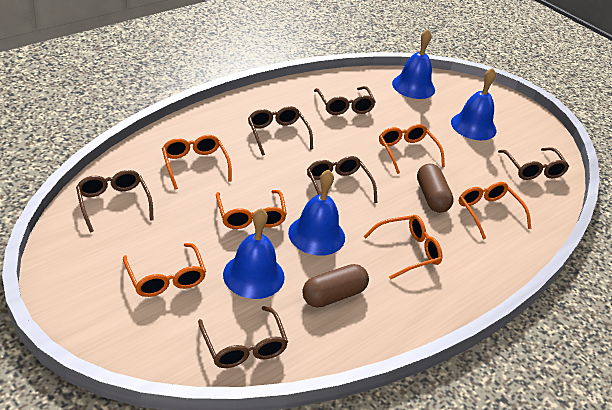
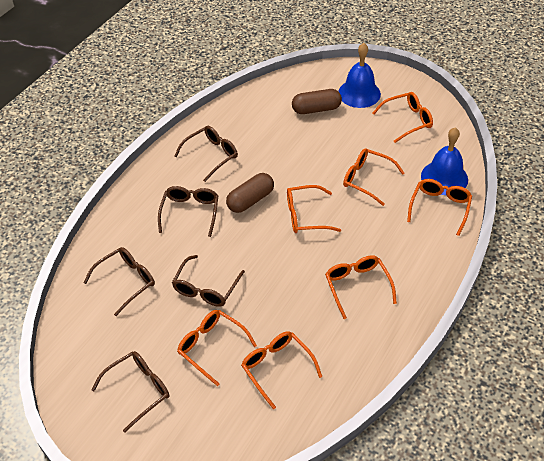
blue bell: [223,208,285,299] [288,169,345,256] [392,29,435,99] [451,68,496,140] = 4 -> [338,43,381,108] [421,127,468,195] = 2
brown glasses: [76,170,154,233] [198,306,288,368] [248,106,313,156] [307,156,377,203] [314,86,376,115] [498,148,569,180] = 6 -> [84,247,155,316] [91,351,169,433] [158,186,219,237] [172,255,245,307] [174,126,238,182] = 5
orange glasses: [123,243,206,297] [162,135,232,189] [216,190,287,229] [363,215,442,279] [379,124,445,174] [459,182,531,240] = 6 -> [177,310,257,386] [241,331,322,409] [287,185,341,233] [325,255,397,319] [343,148,405,206] [373,92,433,143] [407,179,472,236] = 7

